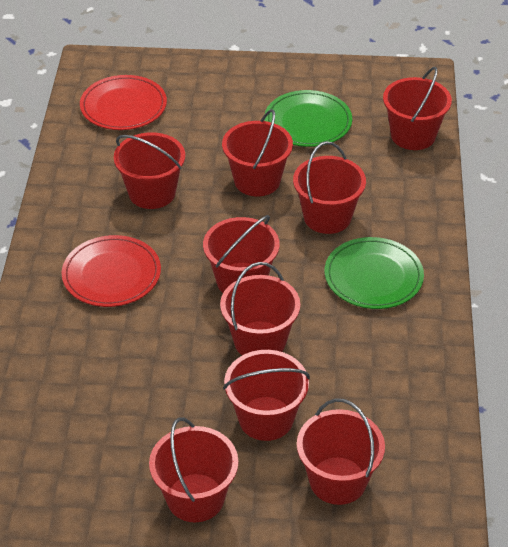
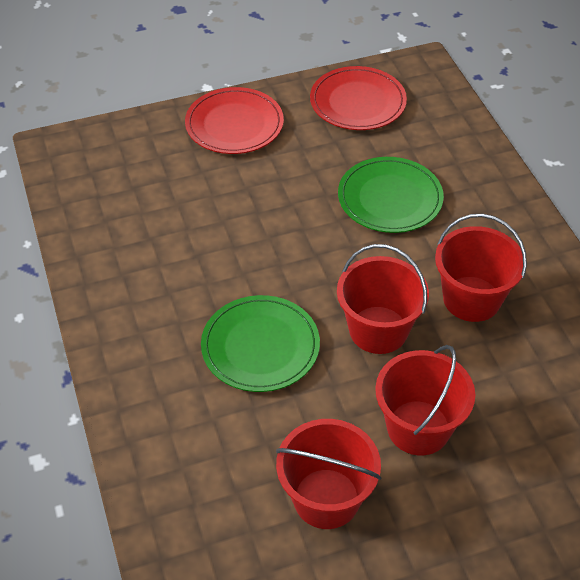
red bucket: [114,133,185,209] [149,417,238,522] [203,215,280,293] [220,262,300,355] [222,109,293,196] [223,350,310,441] [293,141,366,234] [297,398,385,505] [383,67,452,150] = 9 -> [276,419,382,529] [337,244,429,354] [375,345,475,455] [435,214,527,322] = 4

